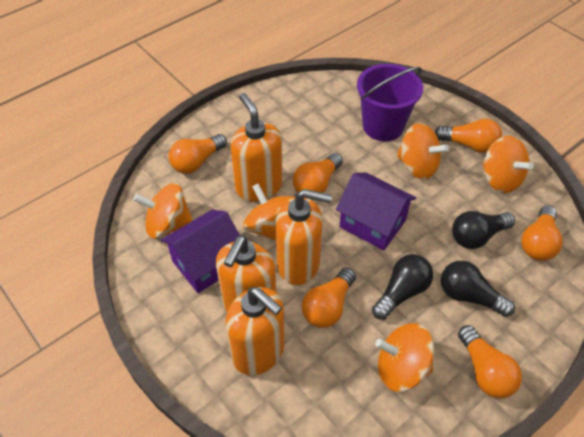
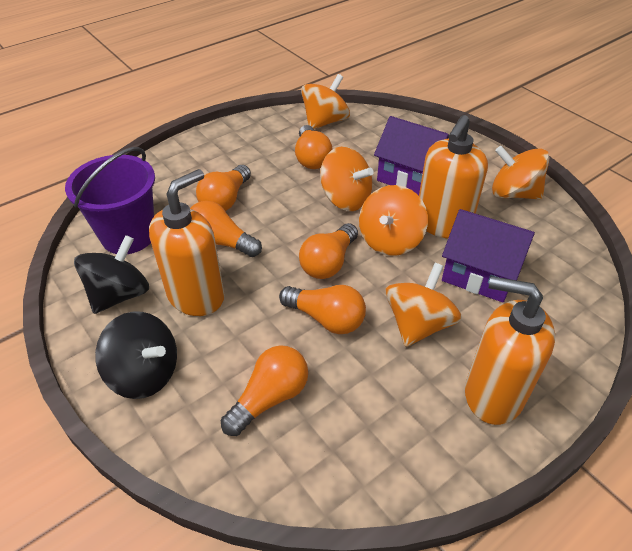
black light bulb: [372,254,433,320] [441,261,515,317] [452,211,515,249] = 3 -> none = 0
black spinning top: none = 0 -> [74,235,149,314] [95,312,177,399] = 2
orange soap dispenser: [216,236,276,312] [225,287,285,375] [231,93,282,201] [275,189,332,285] = 4 -> [149,169,225,316] [419,115,488,238] [465,276,555,425] = 3

